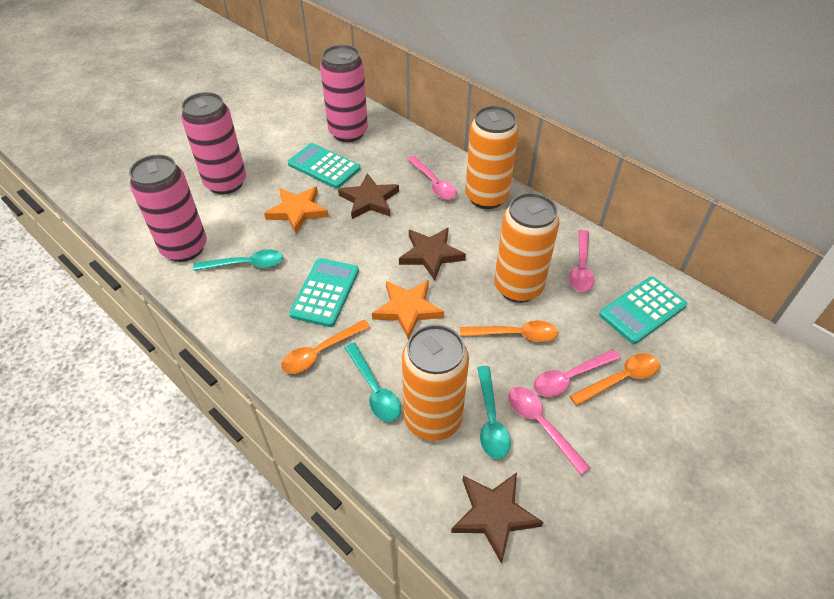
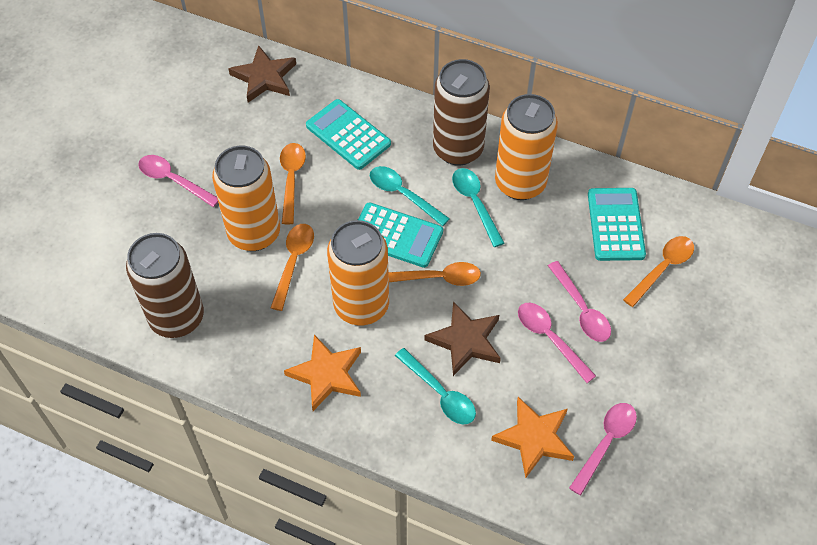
brown can: none = 0 -> [126,233,204,338] [433,59,490,166] = 2
brown star: [338,173,399,219] [399,227,466,280] [451,472,543,564] = 3 -> [228,45,296,103] [425,301,501,376] = 2
orange spoon: [281,320,370,374] [460,320,558,342] [570,353,660,406] = 3 -> [270,224,314,311] [280,143,306,224] [388,262,481,286] [623,236,694,307] = 4
pink can: [129,155,207,262] [181,92,246,194] [320,45,368,142] = 3 -> none = 0

